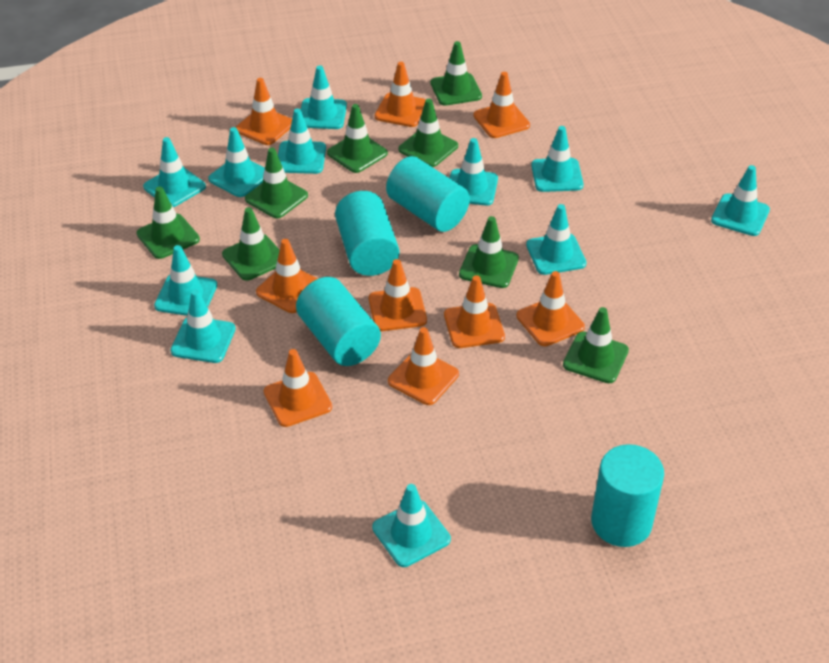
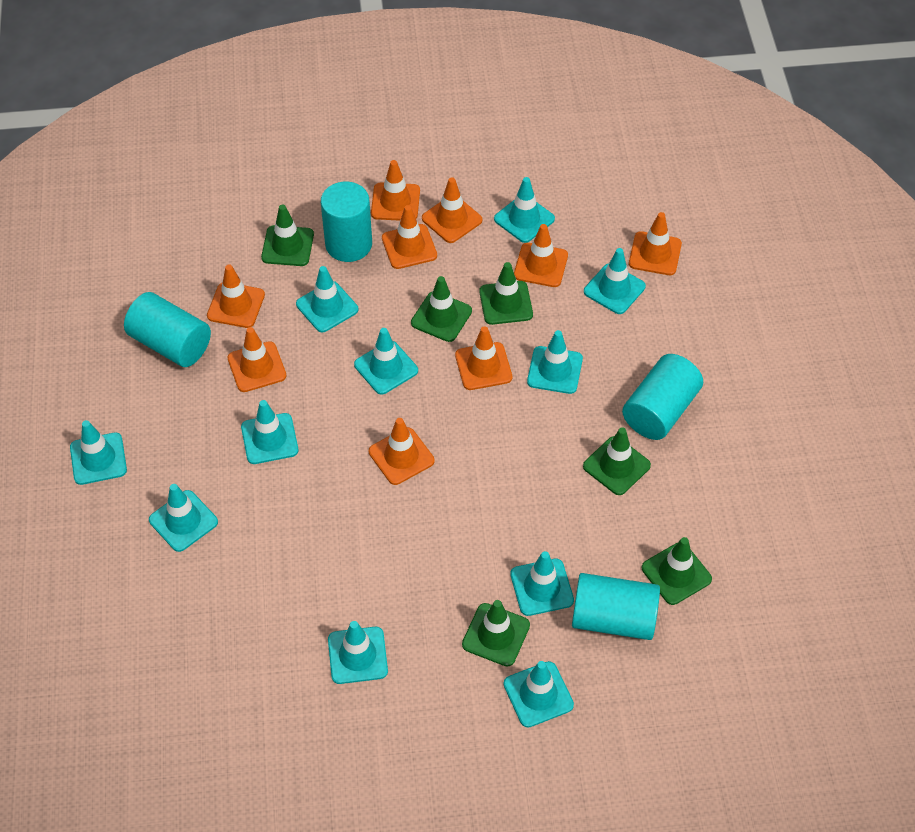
green traffic cone: [137,187,200,259] [222,207,280,281] [245,148,308,218] [327,104,388,173] [398,99,458,167] [431,41,482,106] [459,216,519,288] [563,307,629,383] = 8 -> [261,205,314,266] [411,276,472,342] [462,600,530,667] [479,262,533,325] [583,427,651,495] [642,537,712,605] = 6

